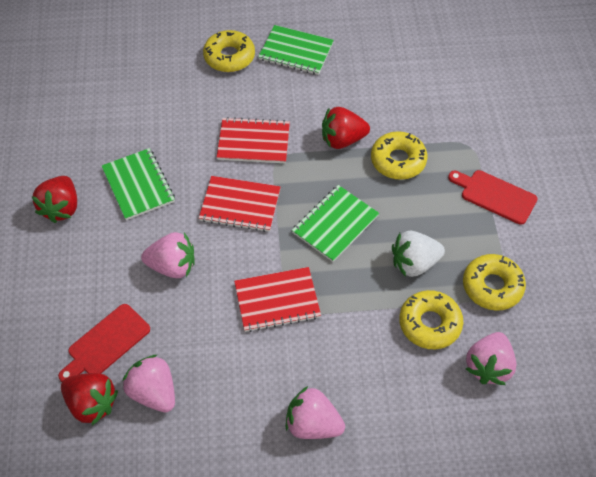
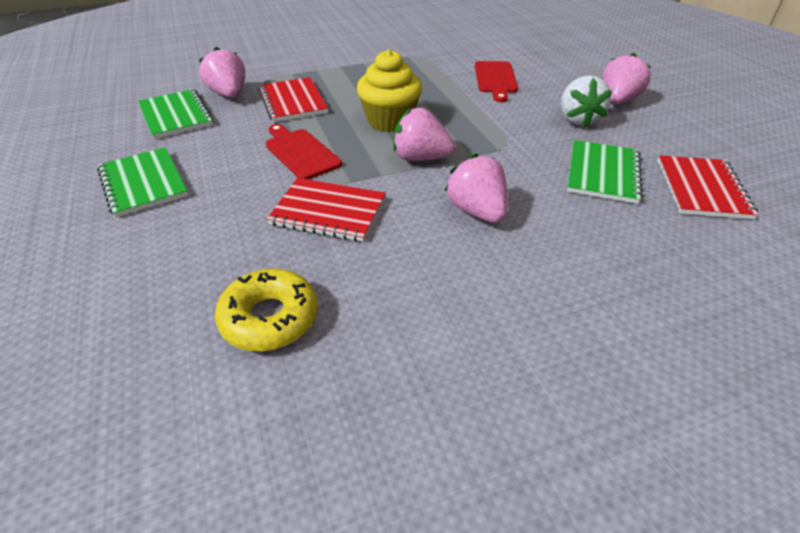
red strawberry: [32,176,77,223] [61,373,118,425] [322,107,370,149] = 3 -> none = 0
yellow cupcake: none = 0 -> [357,49,422,132] = 1
yellow donut: [203,30,255,72] [371,131,427,180] [399,290,463,349] [463,254,526,310] = 4 -> [215,269,318,352] = 1

